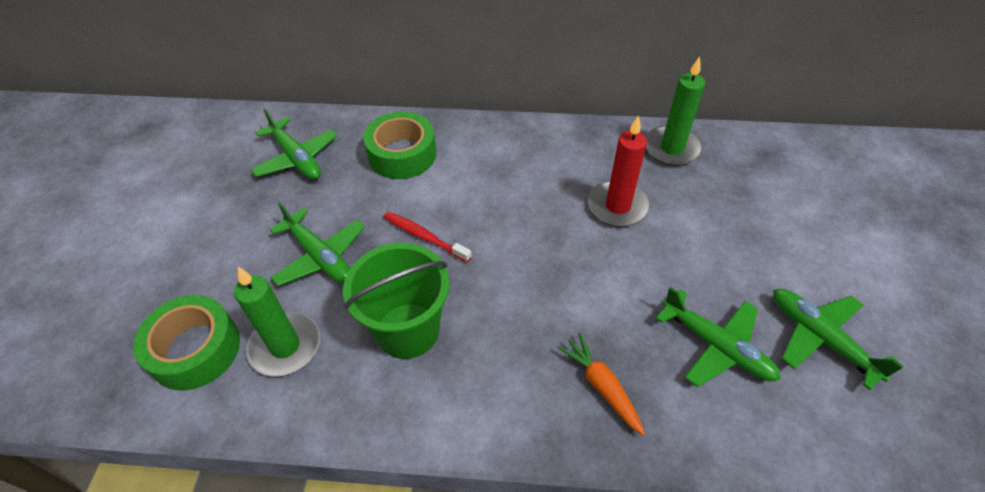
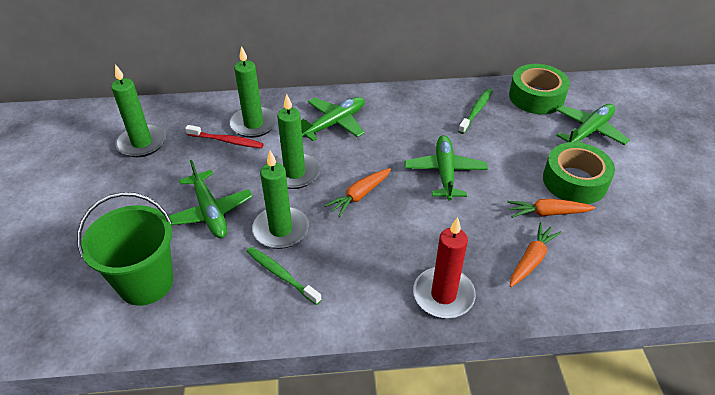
green candle: [234,267,320,376] [646,56,705,166] = 2 -> [111,64,166,157] [229,46,277,138] [252,151,309,249] [275,94,320,189] = 4
green toothbrush: none = 0 -> [246,247,322,305] [458,89,492,134] = 2
orange carrot: [557,333,645,436] = 1 -> [324,168,391,217] [507,199,596,218] [510,222,561,287] = 3

